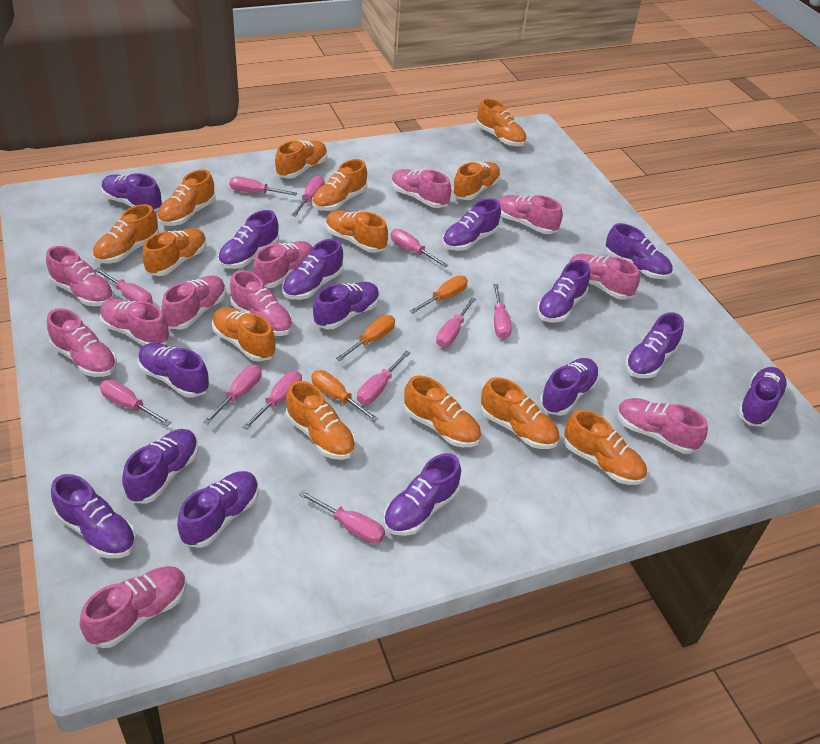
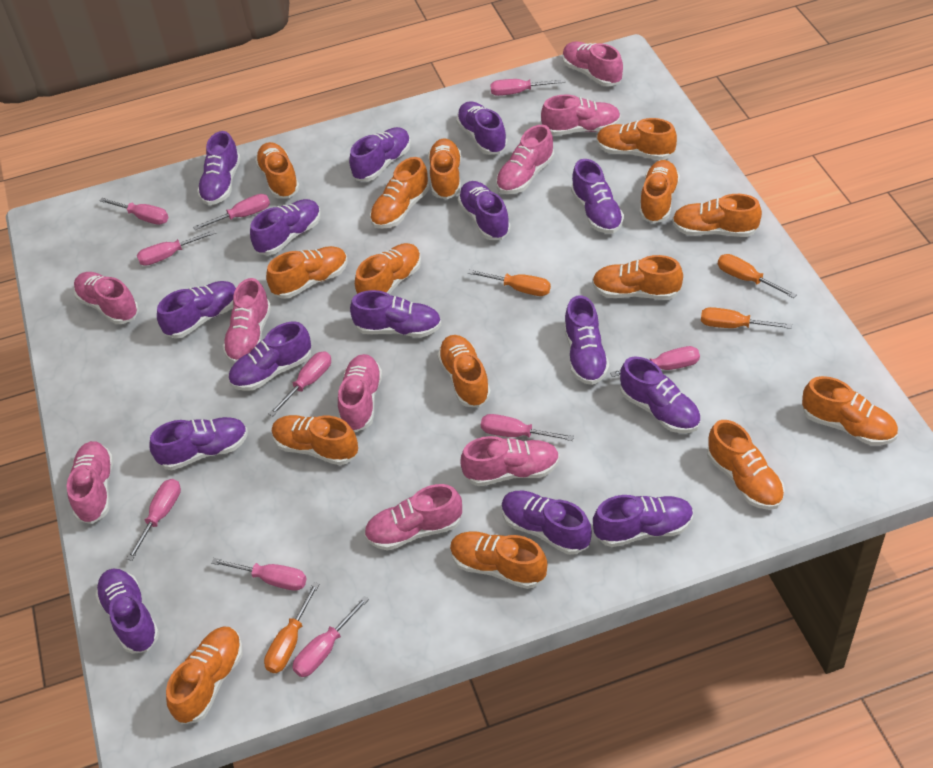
orange screwdriver: [312,370,379,422] [336,315,395,361] [410,275,468,313] = 3 -> [264,582,320,673] [468,269,551,296] [701,307,792,329] [718,254,797,298] = 4
orange shoe: [92,204,159,264] [142,228,206,276] [157,169,216,226] [212,307,276,362] [275,140,327,179] [286,381,356,460] [312,159,367,211] [326,210,388,253] [404,376,481,447] [452,162,501,200] [476,99,526,146] [481,377,559,449] [564,410,647,485] = 13 -> [166,627,243,724] [255,142,300,199] [266,246,348,299] [272,415,358,465] [355,243,421,294] [370,157,430,229] [428,138,461,200] [437,335,491,407] [450,531,548,589] [592,255,683,300] [597,118,677,160] [639,160,680,224] [672,194,762,237] [707,420,785,510] [802,376,898,446] = 15
pink screwdriver: [94,268,153,303] [100,379,171,426] [203,365,262,424] [229,177,297,196] [242,371,302,430] [292,176,325,217] [299,490,385,544] [357,351,410,404] [391,229,448,267] [436,297,476,347] [493,284,512,339] = 11 -> [99,198,168,225] [127,479,181,561] [137,230,216,266] [193,194,270,230] [211,558,307,591] [269,352,331,416] [292,596,369,677] [481,414,574,441] [490,79,565,96] [610,346,700,377] = 10
pink shoe: [46,246,114,306] [47,308,117,377] [80,566,187,648] [100,299,170,346] [161,275,226,330] [230,270,293,336] [253,241,313,288] [392,169,451,208] [498,195,563,234] [570,254,640,300] [617,398,708,454] = 11 -> [67,441,113,524] [74,272,139,324] [223,278,271,364] [338,354,382,432] [364,484,462,551] [460,436,560,486] [496,125,554,194] [541,94,621,136] [562,42,623,87] = 9

